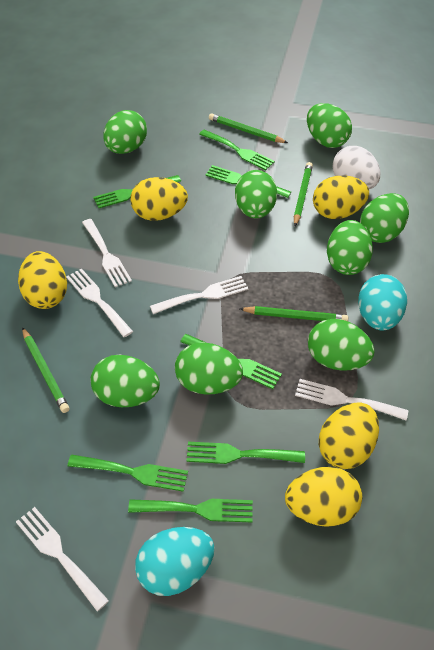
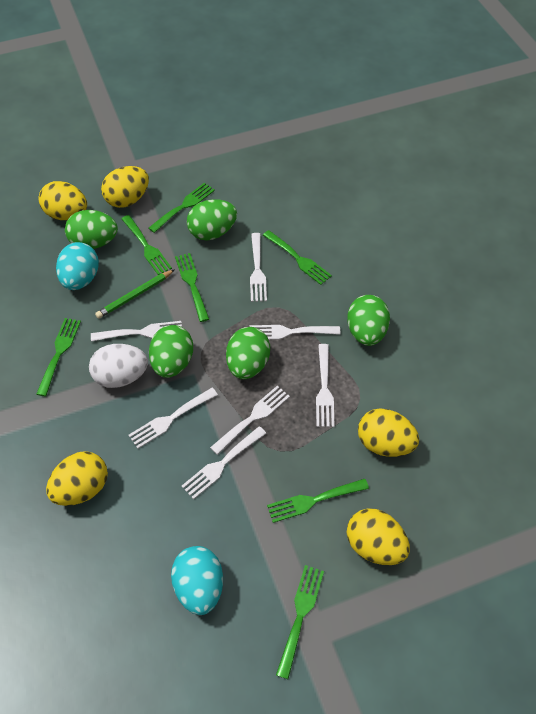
green egg: [91,355,160,407] [103,110,147,154] [175,342,243,395] [235,170,277,219] [307,103,352,148] [308,319,375,371] [327,220,373,275] [360,193,409,243] = 8 -> [65,210,118,249] [149,325,193,378] [187,199,237,241] [226,327,270,379] [347,295,390,346] = 5
green pencil: [22,327,70,413] [209,113,288,143] [239,306,348,321] [294,162,313,226] = 4 -> [95,269,175,319] = 1
white fork: [16,507,109,611] [66,268,133,337] [82,219,132,287] [150,276,249,314] [295,379,408,420] = 5 -> [91,321,182,342] [128,388,218,448] [182,426,267,499] [210,385,290,455] [250,233,267,302] [250,325,340,340] [316,344,335,427] = 7

